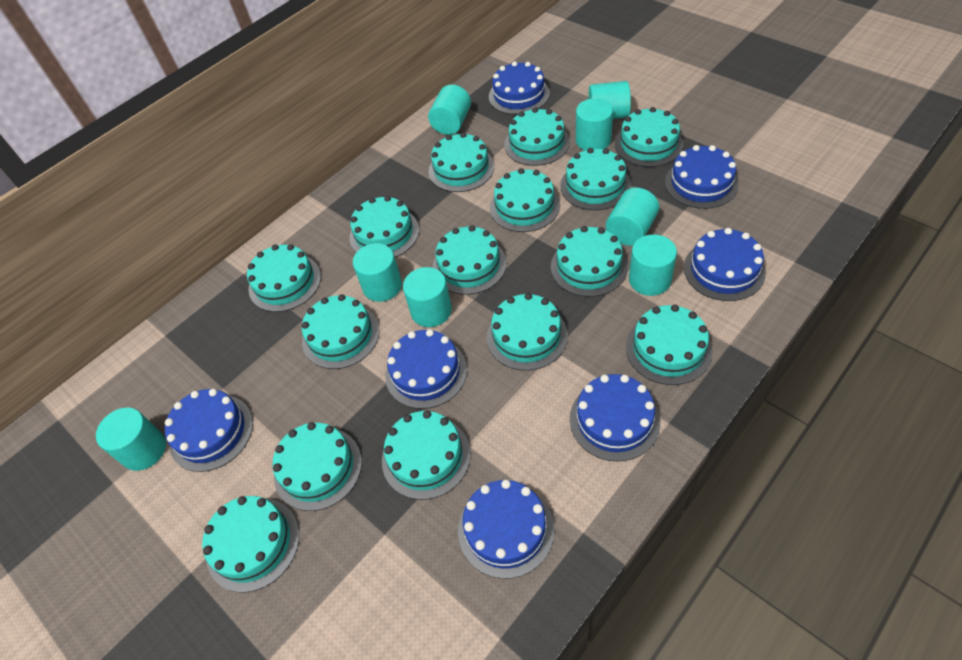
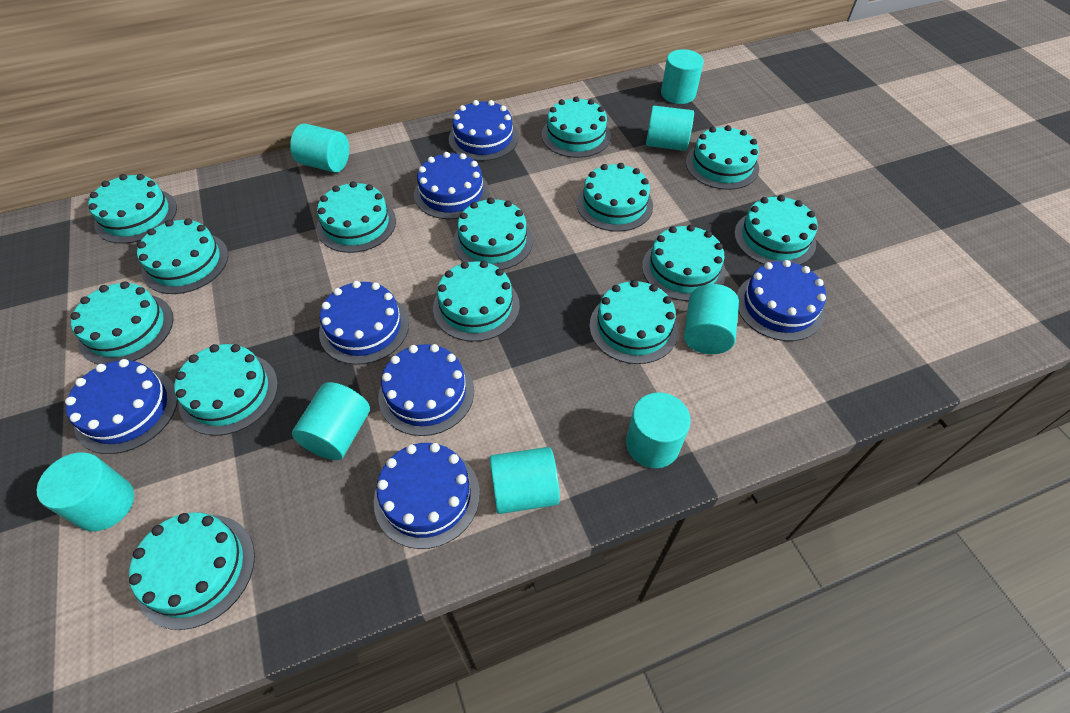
turquoise cake: [202,496,299,592] [247,244,321,312] [273,422,362,511] [302,294,379,369] [350,196,419,257] [382,410,471,500] [429,132,494,192] [433,225,506,295] [487,293,568,371] [490,168,560,232] [505,107,570,166] [551,226,628,297] [560,148,631,210] [615,107,683,167] [626,305,713,385] = 15 -> [70,282,174,364] [88,174,177,244] [129,512,255,630] [137,218,228,294] [174,344,278,436] [317,181,396,253] [433,261,520,342] [453,198,533,270] [542,96,611,158] [577,163,653,232] [590,280,679,364] [642,225,726,301] [686,125,759,190] [734,195,818,265] = 14

